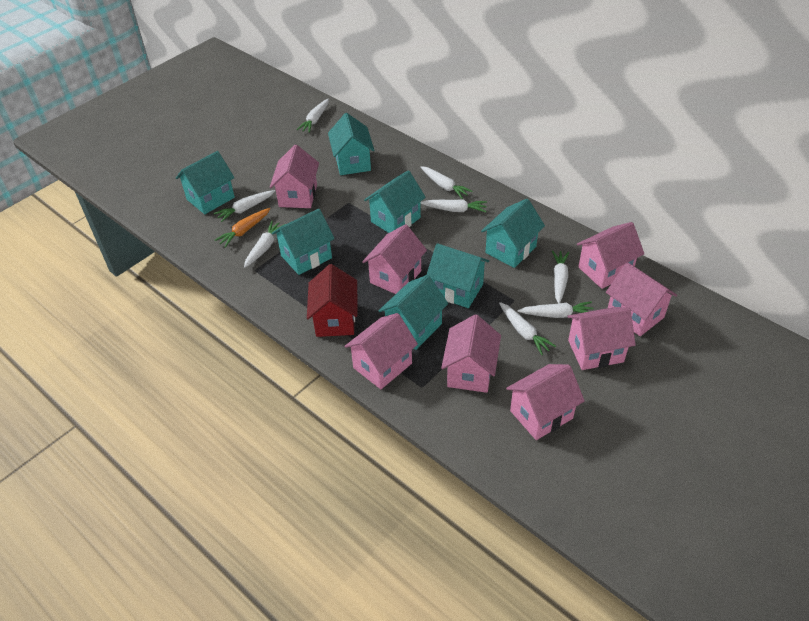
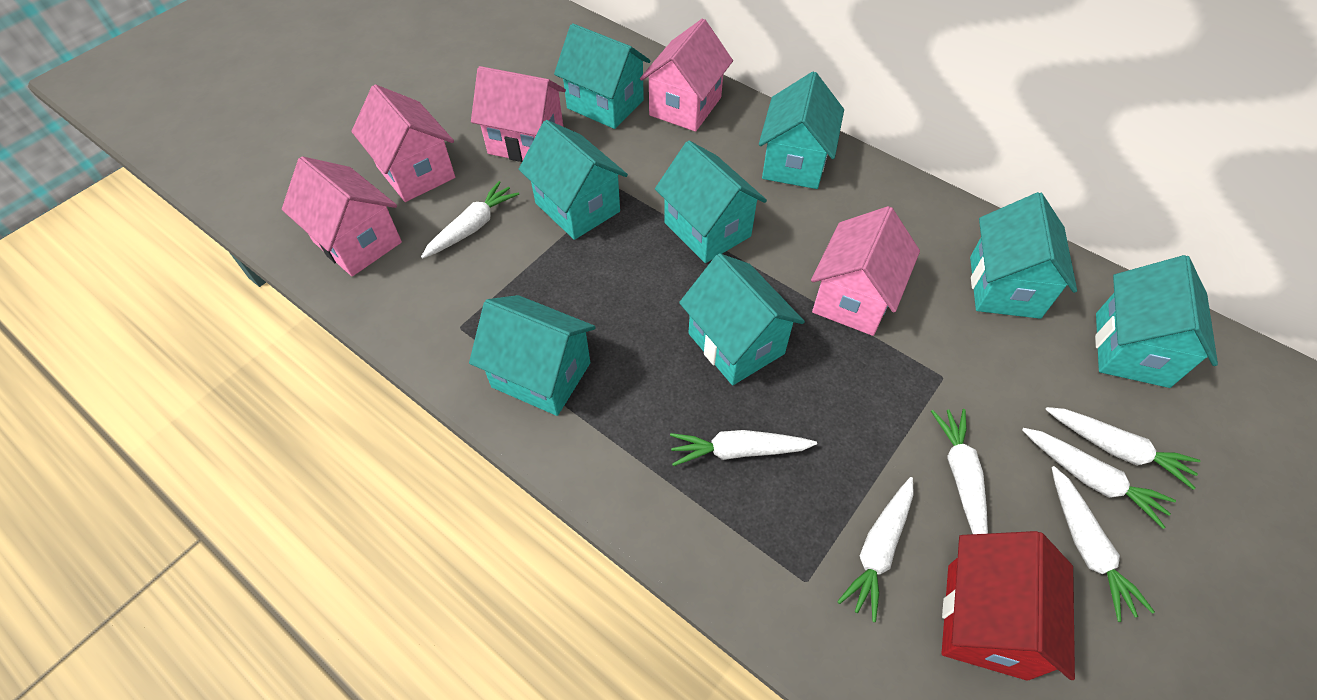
orange carrot: [214,208,271,248] = 1 -> none = 0
pink house: [270,145,319,208] [344,313,418,389] [362,224,427,294] [441,314,501,393] [506,364,585,440] [567,307,636,370] [577,222,644,289] [606,262,677,336] = 8 -> [282,156,402,276] [351,84,455,202] [471,66,566,162] [640,19,733,132] [811,206,920,336] = 5
turquoise house: [176,151,235,214] [272,209,334,275] [328,113,374,175] [364,170,426,233] [379,275,448,350] [427,243,489,308] [481,199,545,268] = 7 -> [469,295,596,416] [519,120,628,240] [554,23,651,129] [655,141,767,263] [679,253,805,385] [759,72,844,189] [970,192,1077,319] [1095,255,1218,388] = 8
white carrot: [214,190,275,222] [244,221,285,268] [297,99,329,133] [420,200,487,212] [421,166,473,199] [499,302,556,355] [517,301,594,318] [552,250,569,304] = 8 -> [421,181,519,258] [670,430,817,466] [837,477,914,622] [931,409,988,534] [1022,428,1176,529] [1045,407,1200,490] [1051,466,1155,622] = 7

